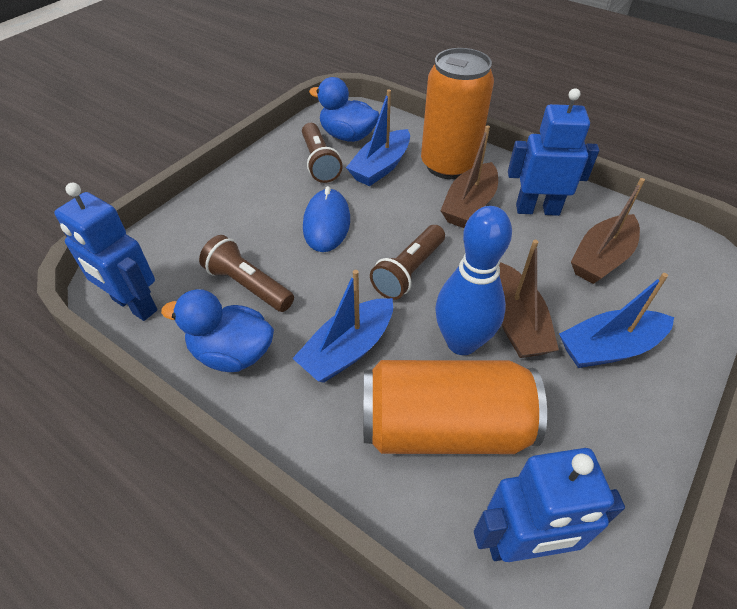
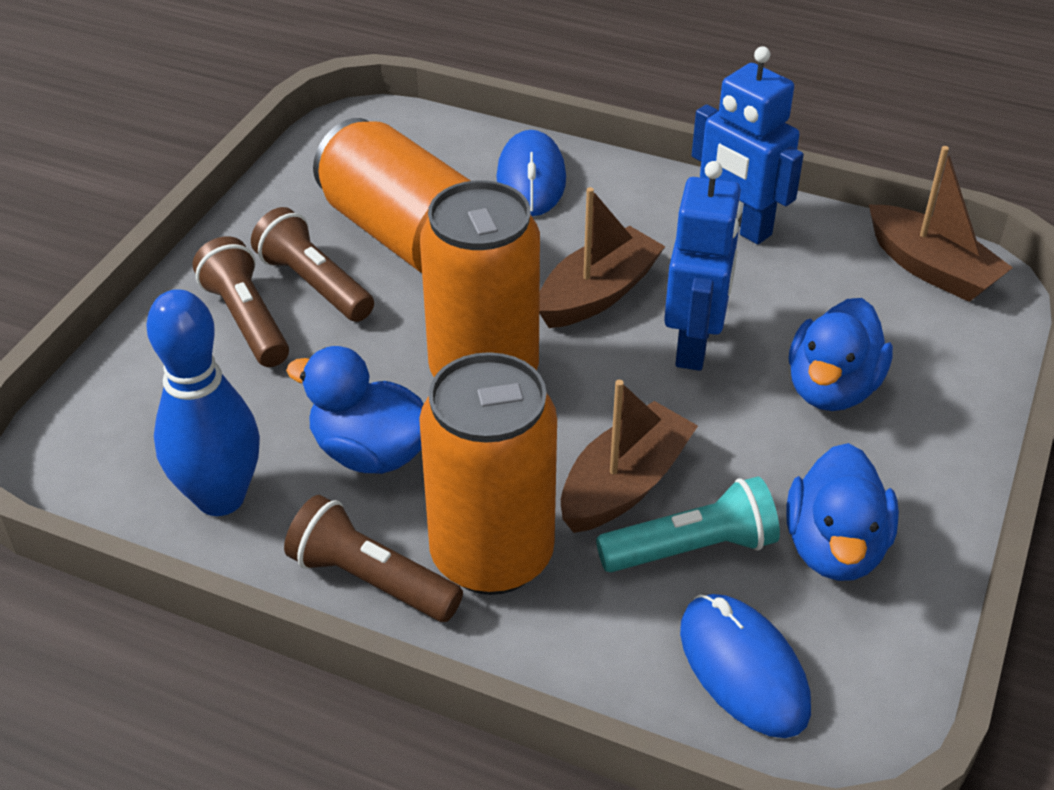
blue boat: [292,270,393,383] [346,89,410,186] [559,273,674,368] = 3 -> none = 0
blue duck: [161,289,274,372] [309,77,380,142] = 2 -> [286,346,424,474] [786,443,899,581] [789,298,893,411] = 3
blue mouse: [303,186,350,252] = 1 -> [496,130,566,216] [680,594,811,738] = 2
blue robot: [54,183,157,321] [474,448,625,562] [508,88,599,216] = 3 -> [664,161,742,371] [692,46,804,244] = 2
orange can: [364,360,547,454] [421,48,494,179] = 2 -> [313,118,471,273] [419,352,557,595] [420,180,540,377] = 3
turquoise flashlight: none = 0 -> [596,476,780,572] = 1

